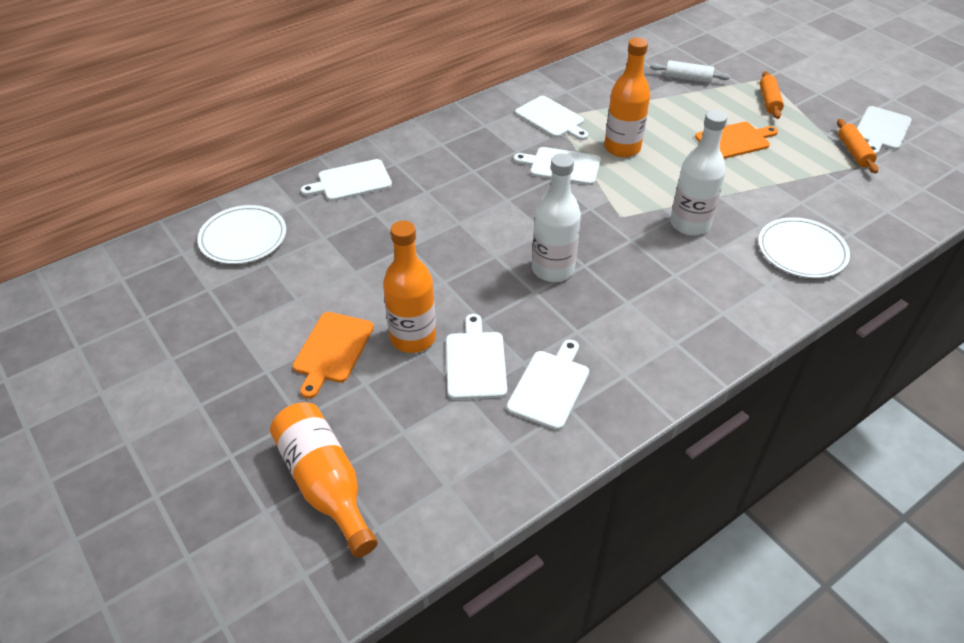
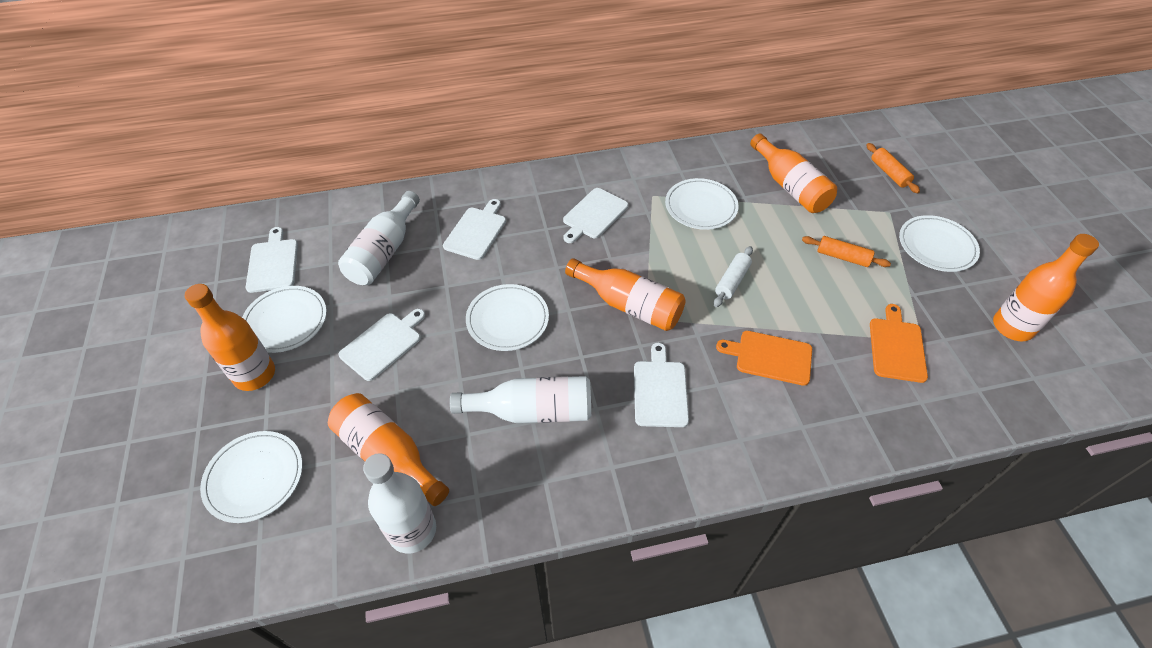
orange bottle: [270,403,378,557] [383,220,436,353] [604,38,650,157] = 3 -> [185,284,275,391] [328,393,449,506] [565,258,685,331] [750,134,837,213] [993,234,1099,341] = 5
white bottle: [532,153,581,282] [670,110,727,236] = 2 -> [338,191,420,285] [363,453,436,554] [450,376,591,423] = 3
white cutting board: [301,159,392,201] [446,314,507,400] [507,340,589,430] [514,147,601,185] [515,96,589,140] [857,106,912,155] = 6 -> [246,227,298,293] [339,309,425,381] [443,199,506,260] [563,188,628,243] [634,343,689,427] = 5
white plate: [197,205,286,264] [758,217,850,278] = 2 -> [200,431,303,523] [242,286,327,353] [466,284,549,351] [665,178,739,230] [899,215,980,272] = 5

